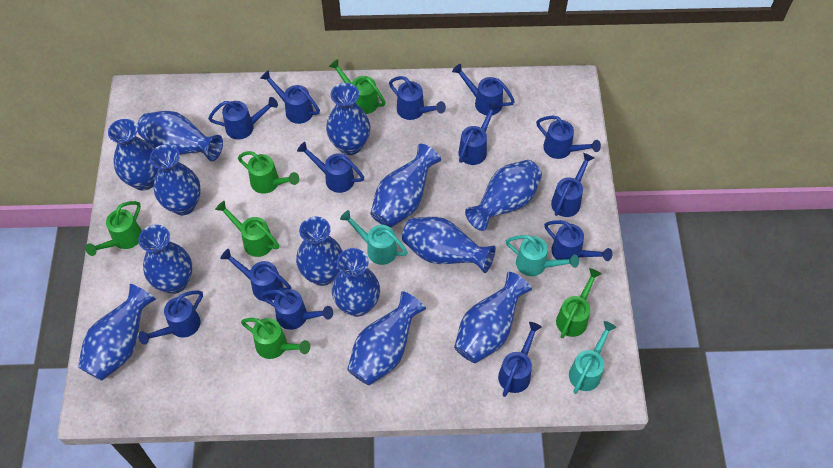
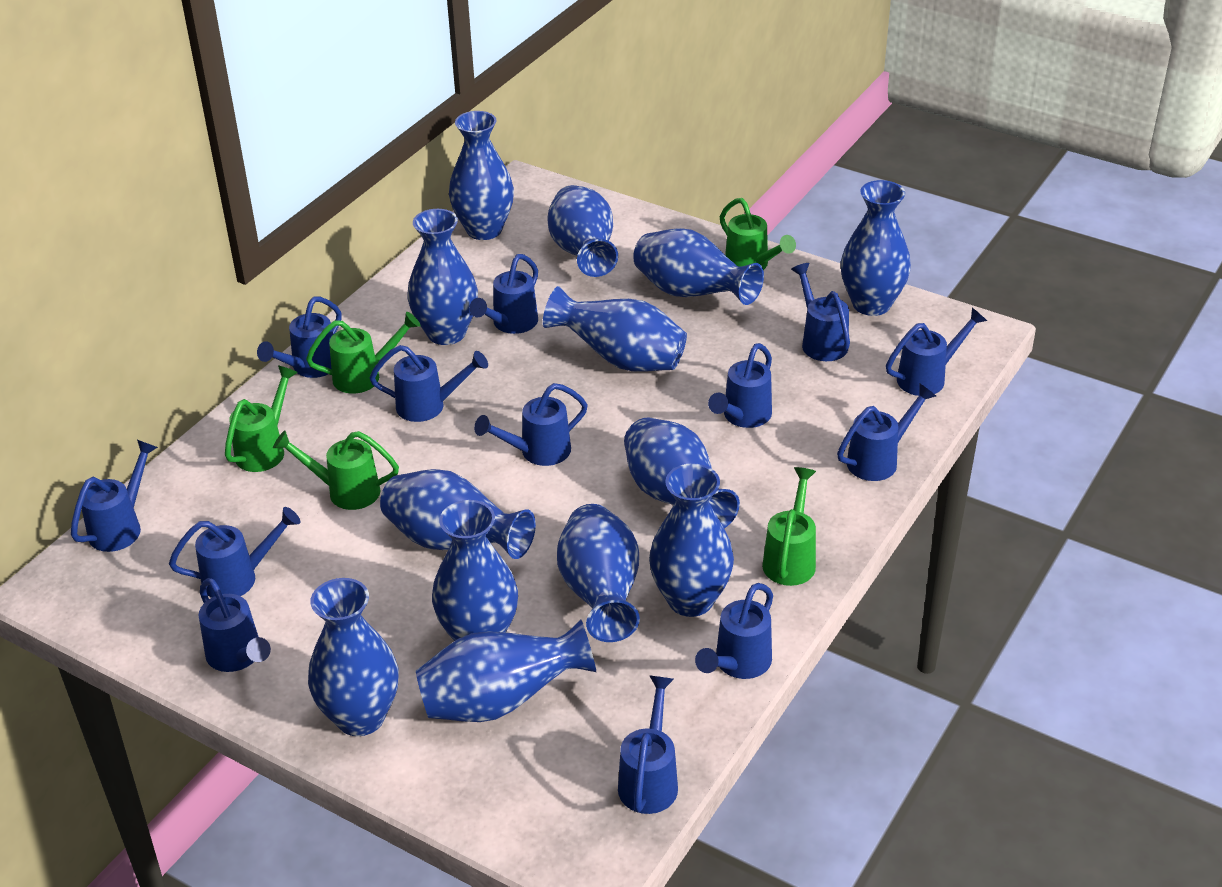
green watering can: [86,201,142,256] [215,201,279,257] [238,151,299,194] [241,318,310,359] [329,59,385,114] [556,268,601,338] = 6 -> [225,366,298,472] [273,430,399,510] [306,312,421,394] [720,198,796,270] [762,467,816,586] = 5
turquoise watering can: [340,210,408,265] [506,235,579,276] [569,321,616,394] = 3 -> none = 0

